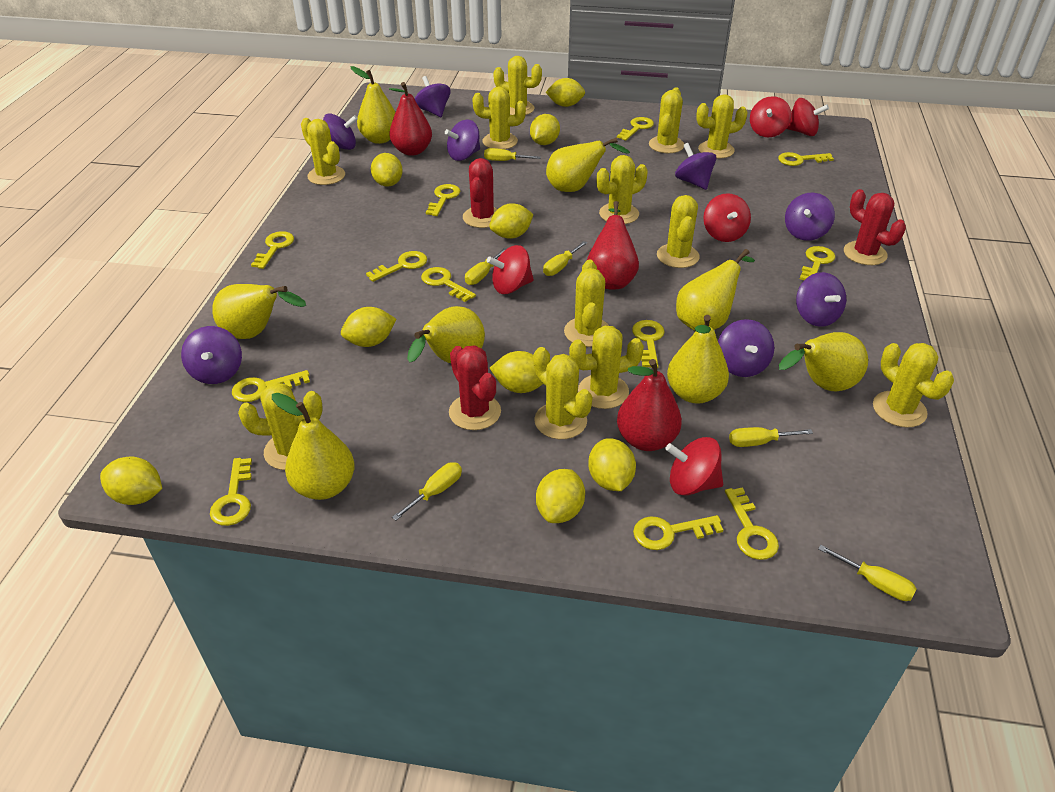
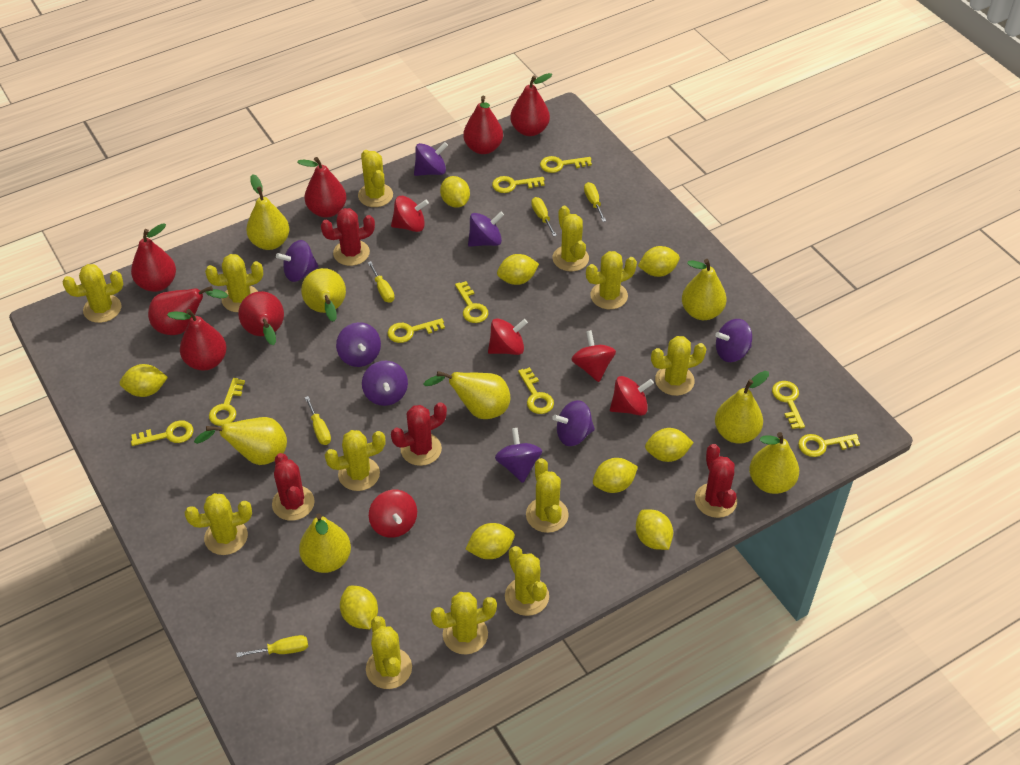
red cactus: [449,345,501,430] [463,158,497,228] [844,189,906,265] = 3 -> [272,453,315,521] [321,208,375,266] [391,402,447,466] [695,444,737,518] = 4
red pear: [389,82,432,156] [587,201,639,290] [617,359,682,451] = 3 -> [131,223,176,292] [148,286,228,335] [167,309,227,371] [238,291,284,345] [297,157,346,218] [463,96,503,154] [510,73,552,136] = 7
yellow key: [210,458,252,526] [232,370,310,402] [251,231,294,269] [366,251,427,282] [421,267,476,302] [426,184,461,216] [617,117,654,141] [632,320,665,368] [633,515,723,550] [725,487,779,560] [778,152,834,166] [800,246,835,280] = 12 -> [131,420,193,446] [209,378,245,426] [387,318,445,343] [455,281,488,323] [492,176,545,193] [518,367,554,414] [540,156,592,173] [772,381,805,429] [798,434,860,457] = 9
yellow screwdriver: [392,462,462,520] [465,248,507,285] [484,148,541,161] [543,241,587,276] [729,427,813,447] [818,545,917,601] = 6 -> [236,635,308,657] [305,396,331,445] [368,261,395,303] [531,197,557,237] [584,182,606,222] = 5

